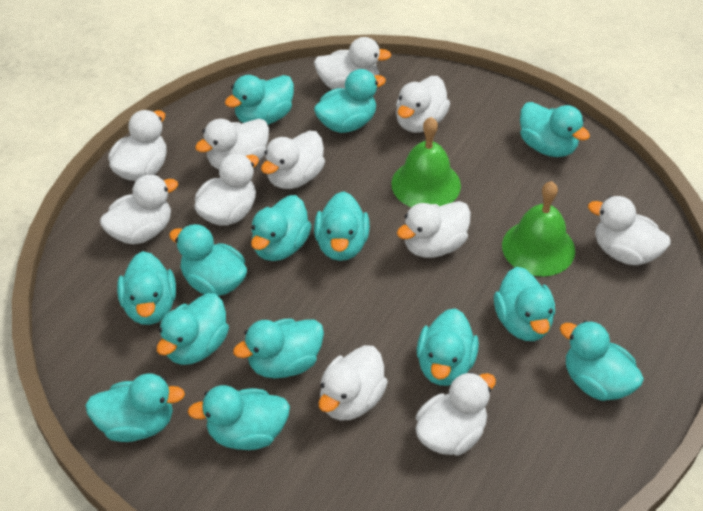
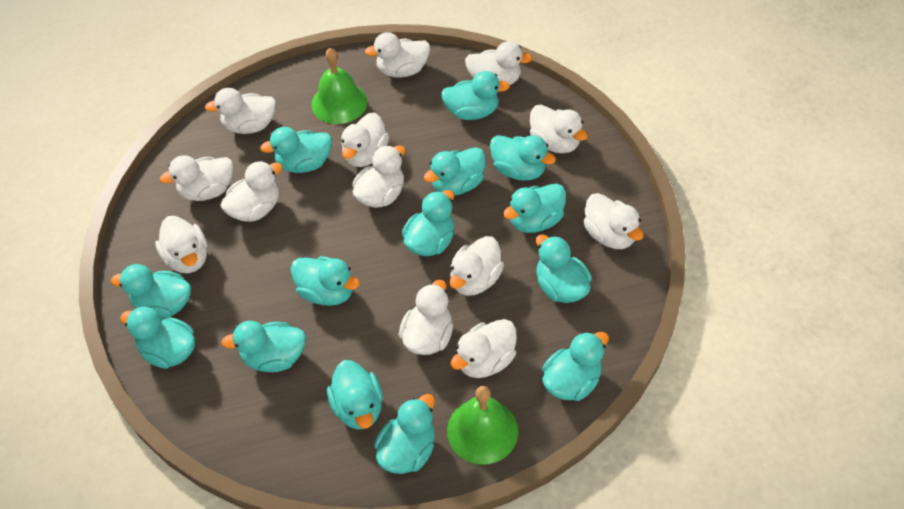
white duck: [100,175,178,244] [108,110,167,181] [194,153,259,225] [195,119,269,169] [261,131,325,189] [314,37,391,90] [318,345,388,421] [396,76,450,133] [397,201,471,258] [416,372,496,456] [588,196,670,265] = 11 -> [155,216,207,273] [160,155,233,201] [205,88,276,134] [220,161,282,222] [341,112,389,167] [352,145,405,208] [365,32,430,78] [399,280,453,355] [449,236,504,296] [451,319,517,378] [465,41,532,85] [530,104,588,153] [583,193,644,249] = 13

